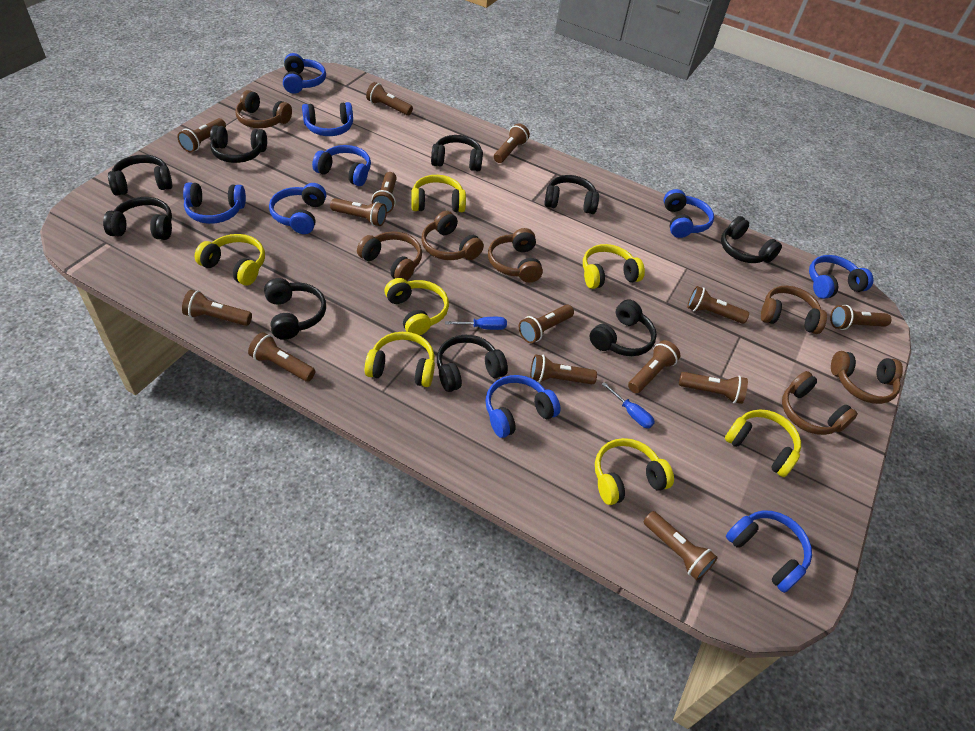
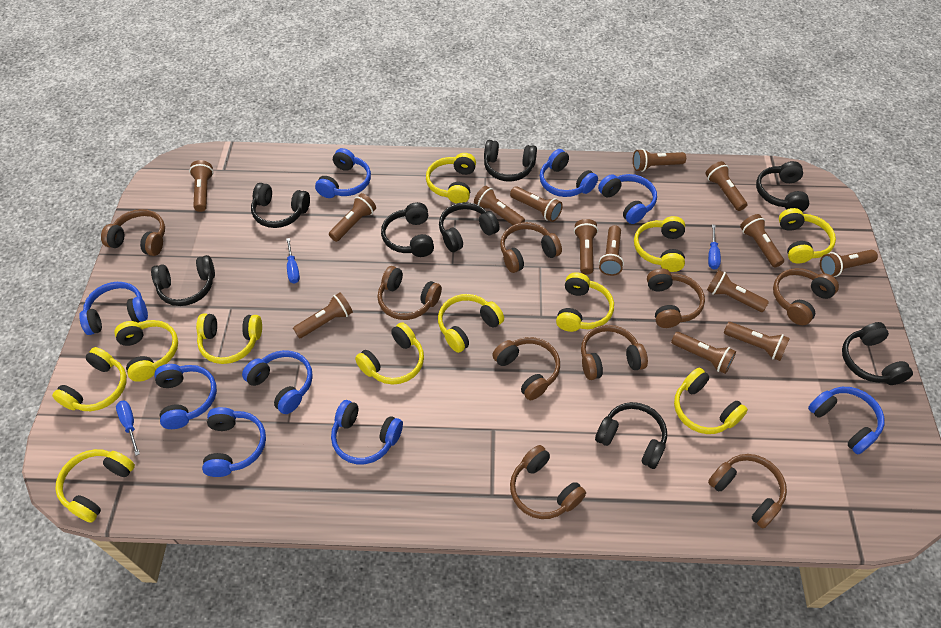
black headphones: [103,197,172,240] [108,155,172,196] [210,125,267,163] [264,278,326,340] [431,135,483,171] [437,335,508,392] [544,175,599,214] [589,300,657,356] [721,216,782,263] = 9 -> [151,255,215,306] [251,183,310,228] [381,202,434,257] [439,202,500,252] [484,140,537,182] [595,402,667,469] [756,161,809,212] [842,322,913,385] = 8
blue screwdriver: [445,317,507,330] [602,382,655,428] = 2 -> [116,400,140,456] [286,238,300,283] [708,225,721,270] = 3
brown headphones: [235,90,292,128] [357,232,422,281] [421,211,484,260] [488,228,543,282] [761,286,827,334] [782,371,858,435] [831,351,903,404] = 7 -> [101,209,165,256] [377,266,442,320] [492,337,560,400] [500,222,562,273] [510,445,586,519] [581,325,648,380] [647,268,705,328] [708,454,787,529] [773,268,839,325] = 9
yellow headphones: [195,234,265,285] [365,332,435,387] [384,278,449,336] [411,175,466,212] [583,244,645,289] [595,438,674,505] [725,409,801,477] = 7 -> [52,347,127,411] [55,449,135,523] [114,320,178,382] [196,314,262,364] [355,322,424,385] [426,153,476,204] [438,294,504,353] [556,272,614,332] [634,216,685,272] [674,368,748,434] [779,208,836,264] = 11

